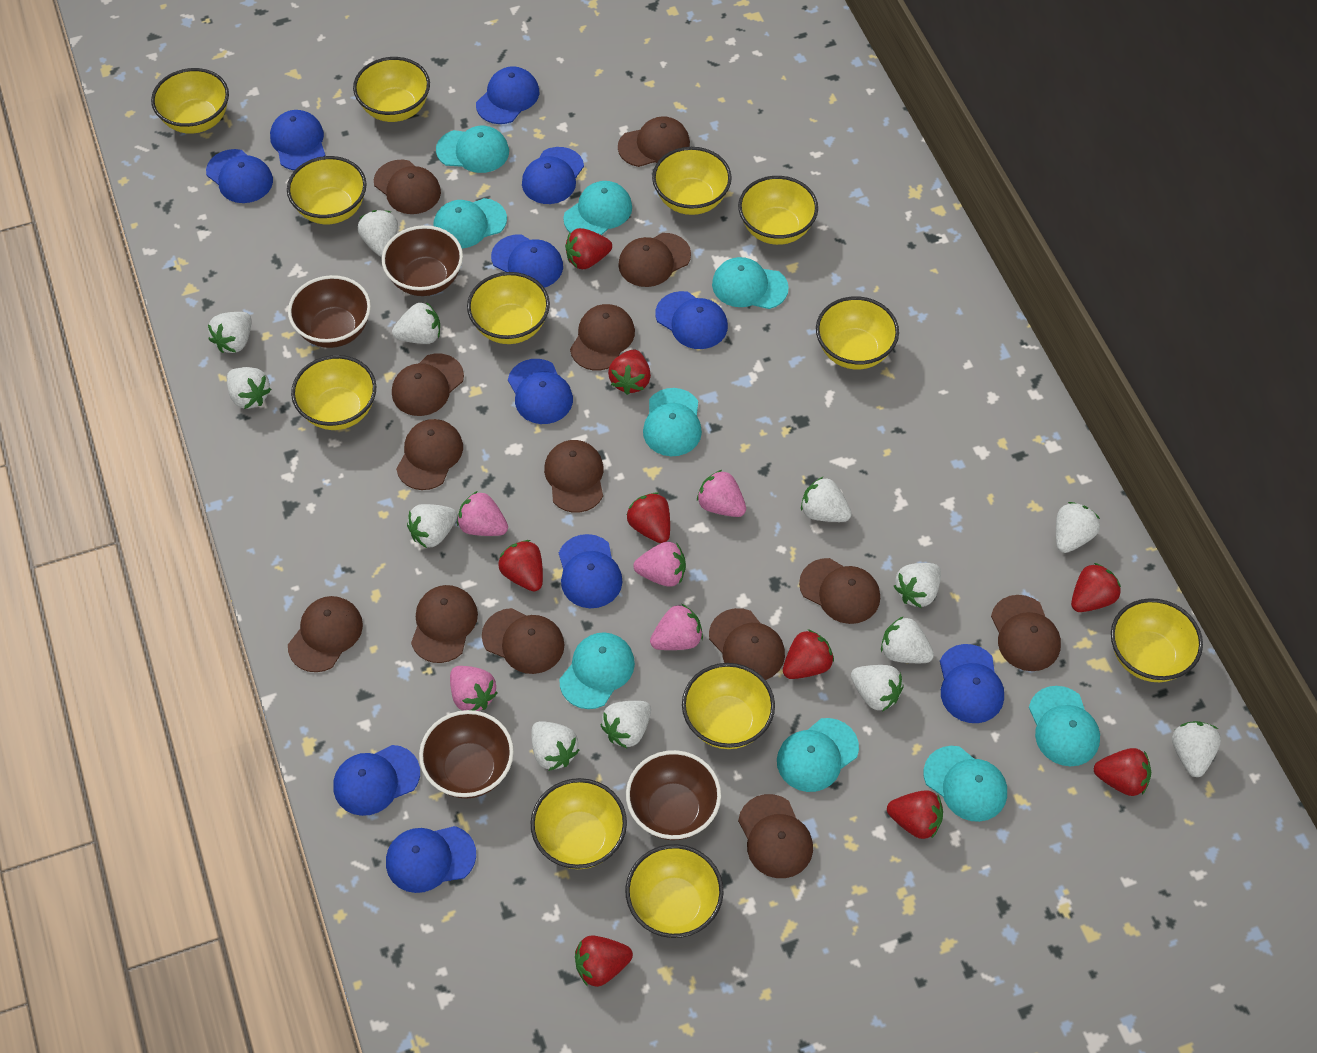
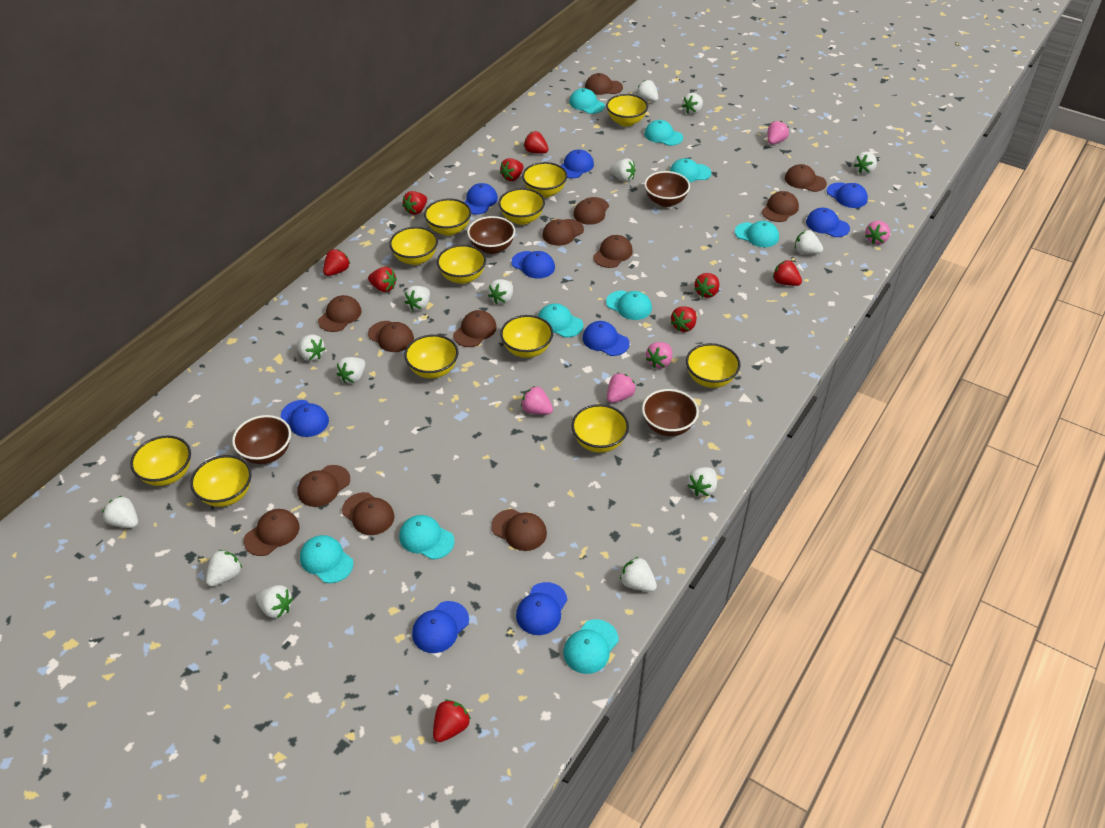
blue cap: [206,149,273,203] [270,110,325,170] [333,745,420,816] [386,826,476,893] [476,66,539,124] [491,234,563,288] [508,359,573,424] [522,147,584,204] [559,534,622,608] [655,291,728,349] [940,644,1004,723] = 11 -> [281,400,329,437] [412,601,469,653] [465,183,498,215] [511,251,555,279] [516,582,567,635] [561,149,594,178] [582,321,630,356] [806,208,850,237] [827,182,868,208] = 9
brown cap: [288,596,363,672] [374,160,441,214] [392,354,464,416] [396,419,463,490] [411,585,478,663] [482,608,564,674] [544,440,604,512] [570,304,635,370] [618,116,690,167] [618,233,691,287] [709,608,785,680] [738,794,813,878] [799,558,880,624] [991,595,1061,671] = 14 -> [244,509,299,556] [297,465,350,507] [318,295,362,332] [342,492,394,535] [368,321,414,352] [453,310,497,347] [491,509,547,551] [542,219,584,246] [573,197,609,225] [585,73,623,95] [593,235,633,268] [762,191,799,222] [785,164,827,192] = 13
white strawberry: [208,312,252,353] [227,367,271,409] [357,210,398,257] [392,302,440,344] [407,504,457,548] [531,721,579,771] [600,701,651,748] [801,477,852,522] [851,665,904,712] [881,616,934,663] [894,563,941,608] [1056,502,1100,553] [1172,721,1221,777] = 13 -> [102,496,138,528] [206,550,242,587] [256,585,293,618] [297,334,326,361] [337,357,365,384] [404,286,430,311] [488,279,513,304] [610,158,636,182] [620,557,657,592] [636,80,658,102] [682,93,703,115] [687,467,717,497] [795,230,823,254] [854,152,877,175] = 14

